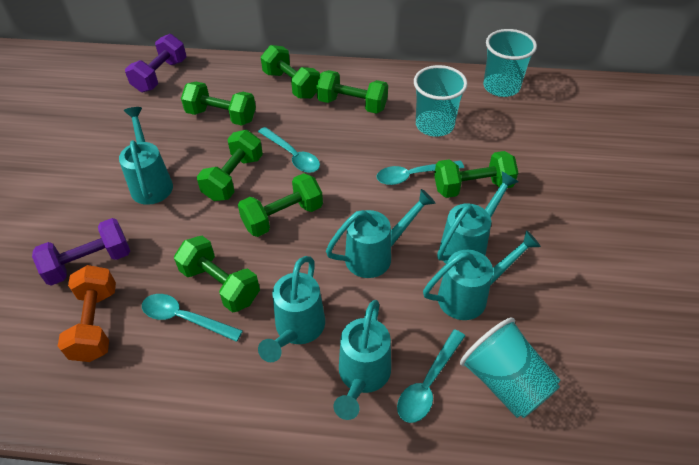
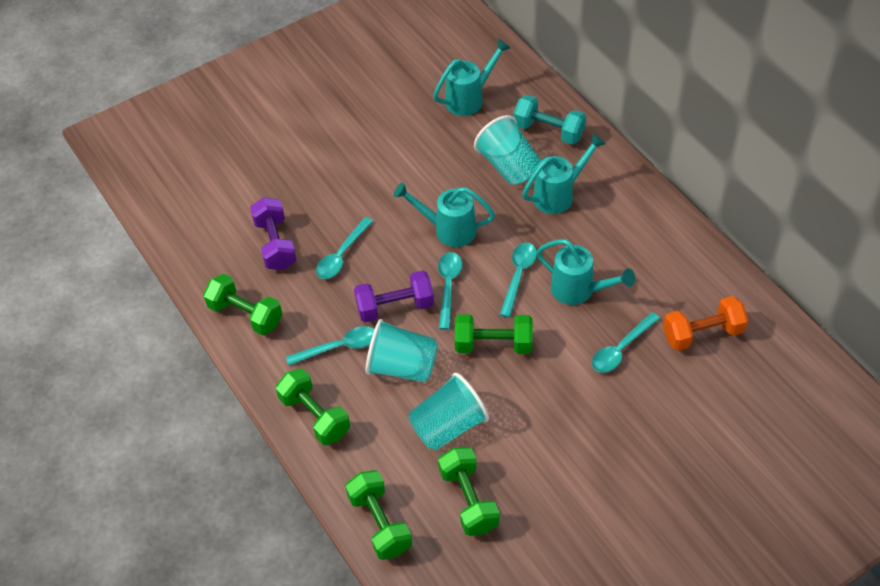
green dumbbell: [174,236,260,312] [181,82,256,126] [197,130,263,201] [238,173,323,237] [261,45,320,99] [316,70,388,114] [434,151,518,198] = 7 -> [203,274,282,335] [276,369,350,445] [345,470,412,560] [438,447,500,536] [455,314,533,354] = 5
turquoise dumbbell: none = 0 -> [513,95,586,145] = 1
turquoise spoon: [142,294,243,342] [258,127,320,173] [377,160,464,185] [397,329,465,423] = 4 -> [286,326,374,366] [316,217,373,279] [438,252,462,330] [499,243,537,317] [592,312,660,373] = 5
turquoise watering can: [119,107,173,205] [258,256,325,362] [326,189,435,278] [334,300,391,420] [423,230,541,320] [437,172,519,264] = 6 -> [393,182,495,247] [433,38,510,116] [522,133,606,214] [536,239,635,305] = 4

